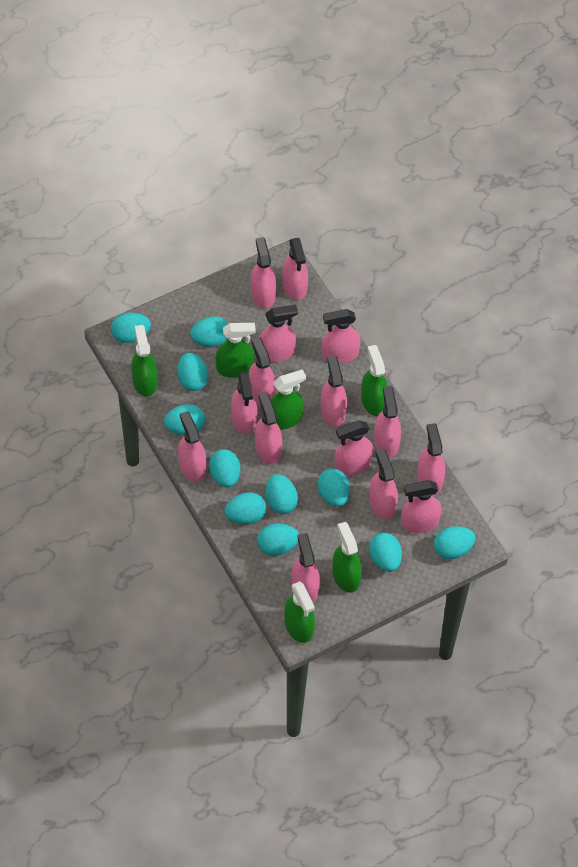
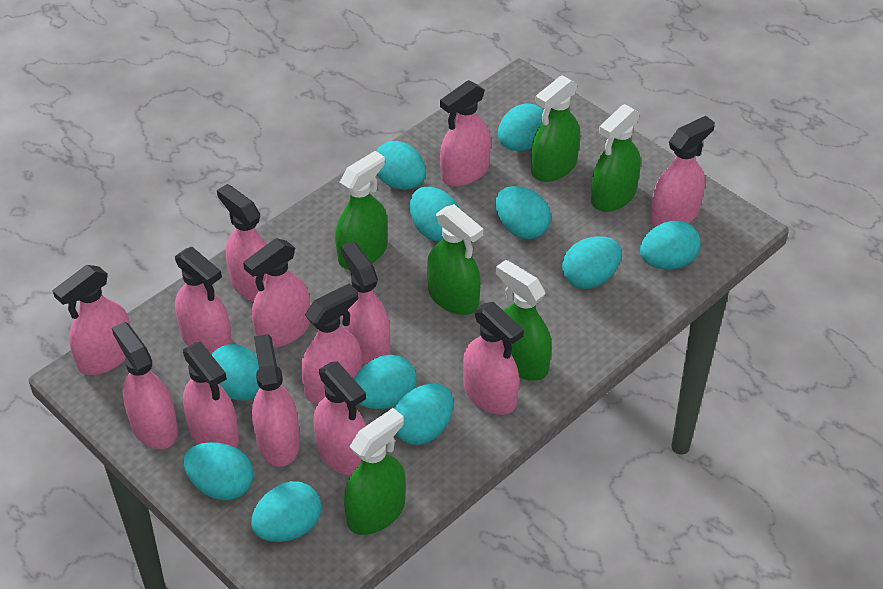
pink spray bottle: [178,411,207,482] [231,372,258,434] [249,337,276,407] [251,237,276,309] [255,393,282,464] [259,304,298,362] [282,238,308,300] [292,533,320,603] [321,355,347,427] [322,309,361,364] [334,420,373,475] [369,449,398,520] [374,386,401,458] [401,480,442,533] [417,423,445,495] = 15 -> [53,265,130,375] [112,322,178,449] [175,247,232,354] [183,342,239,448] [217,184,267,302] [243,238,310,348] [252,334,300,467] [301,283,362,404] [314,362,366,476] [341,241,390,365] [440,80,491,186] [463,302,524,415] [651,116,715,227] = 13

